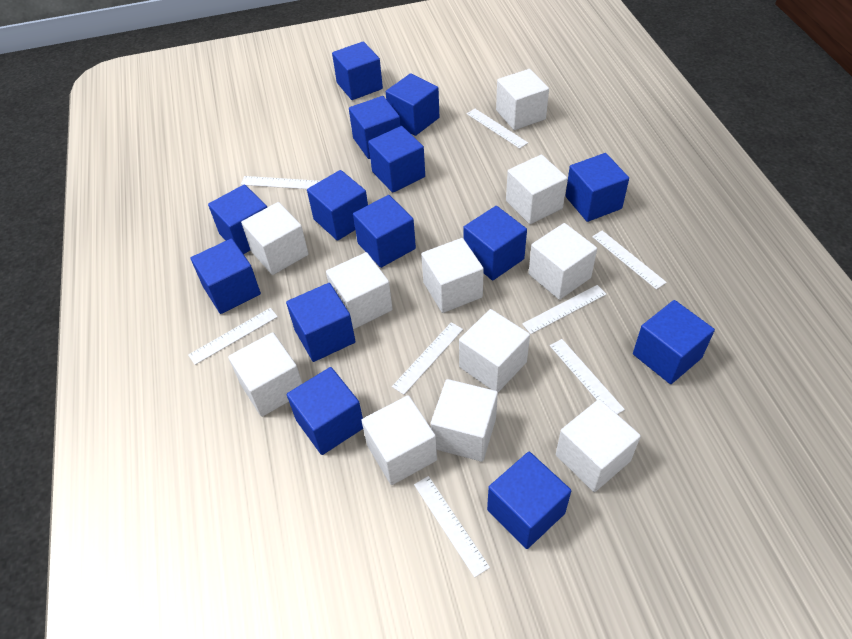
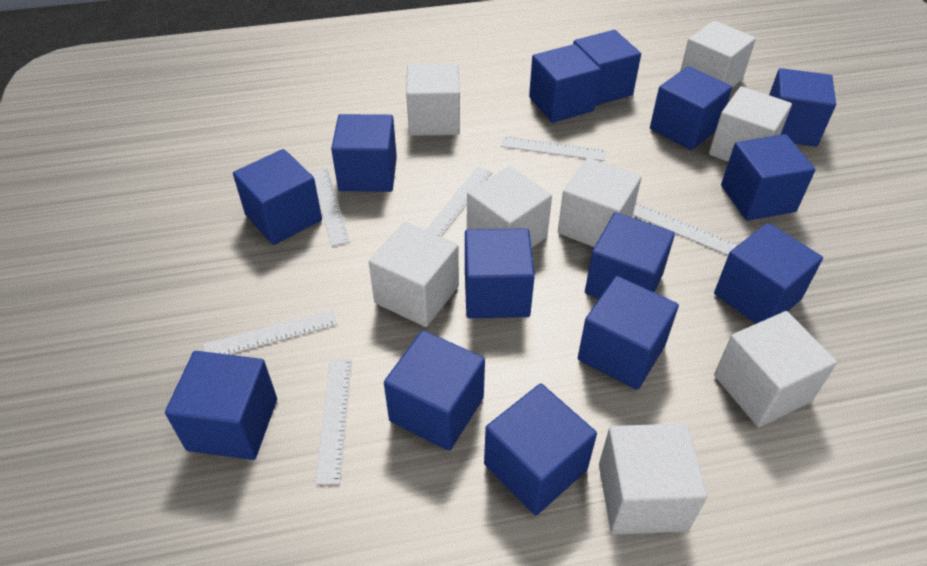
white cube: [228,332,303,417] [241,202,309,275] [326,252,393,329] [361,395,437,485] [421,238,484,313] [431,379,498,462] [459,309,530,392] [496,69,549,130] [506,155,567,224] [529,223,597,300] [556,399,641,492] = 11 -> [369,222,459,327] [406,63,460,136] [467,166,552,248] [558,157,641,247] [599,423,707,535] [680,21,756,88] [709,86,792,162] [714,311,837,427] = 8
white ruler: [188,308,278,365] [241,176,320,189] [392,322,463,395] [414,476,490,578] [467,109,528,149] [522,285,606,334] [550,339,625,414] [592,230,667,290] = 8 -> [203,309,337,355] [311,169,350,246] [315,359,352,485] [426,167,493,237] [501,136,606,161] [633,203,738,255] = 6

